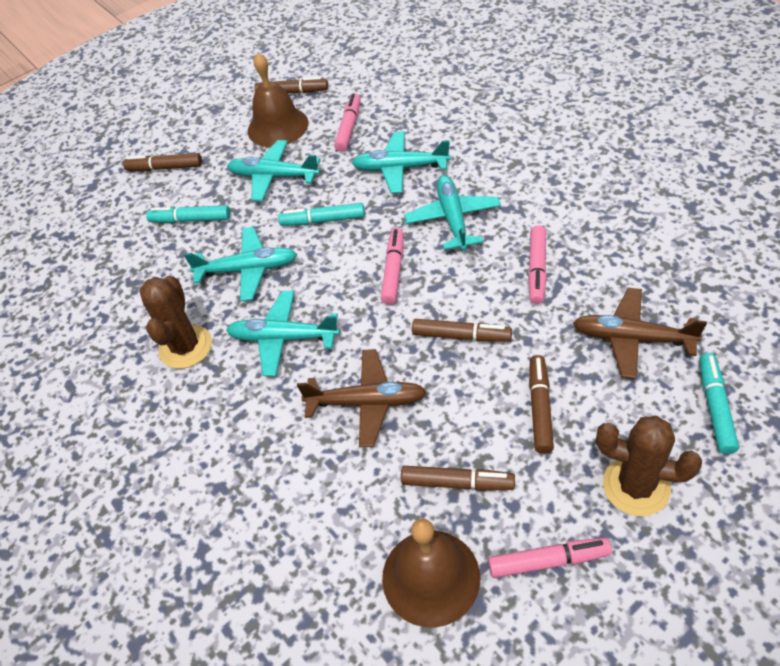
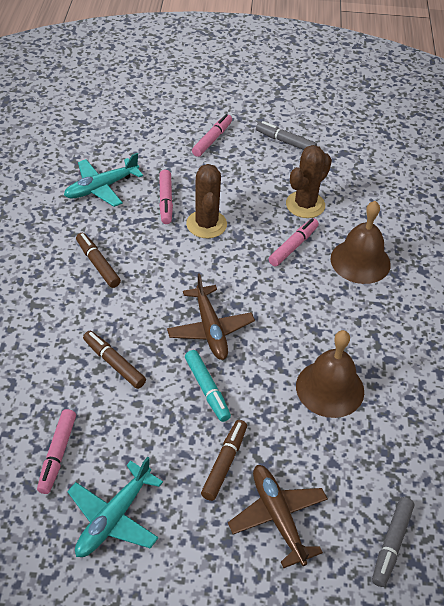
brown marker: [123,153,202,171] [254,77,328,93] [401,466,515,491] [412,319,512,342] [529,355,554,454] = 5 -> [76,233,121,288] [83,331,146,389] [201,420,247,501] = 3
grey marker: none = 0 -> [256,121,317,150] [372,497,414,587] = 2
turquoise marker: [146,205,230,223] [278,203,365,226] [699,353,739,454] = 3 -> [185,350,231,422] = 1
turquoise plane: [184,227,297,301] [226,291,340,376] [227,140,320,202] [352,131,451,193] [404,175,501,251] = 5 -> [64,153,143,207] [67,456,163,557] = 2

